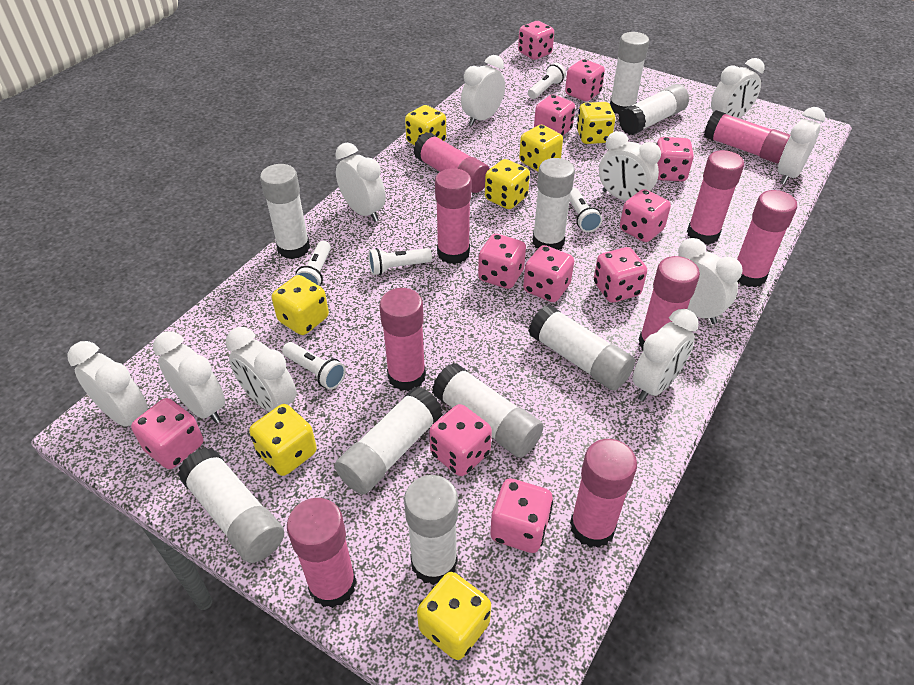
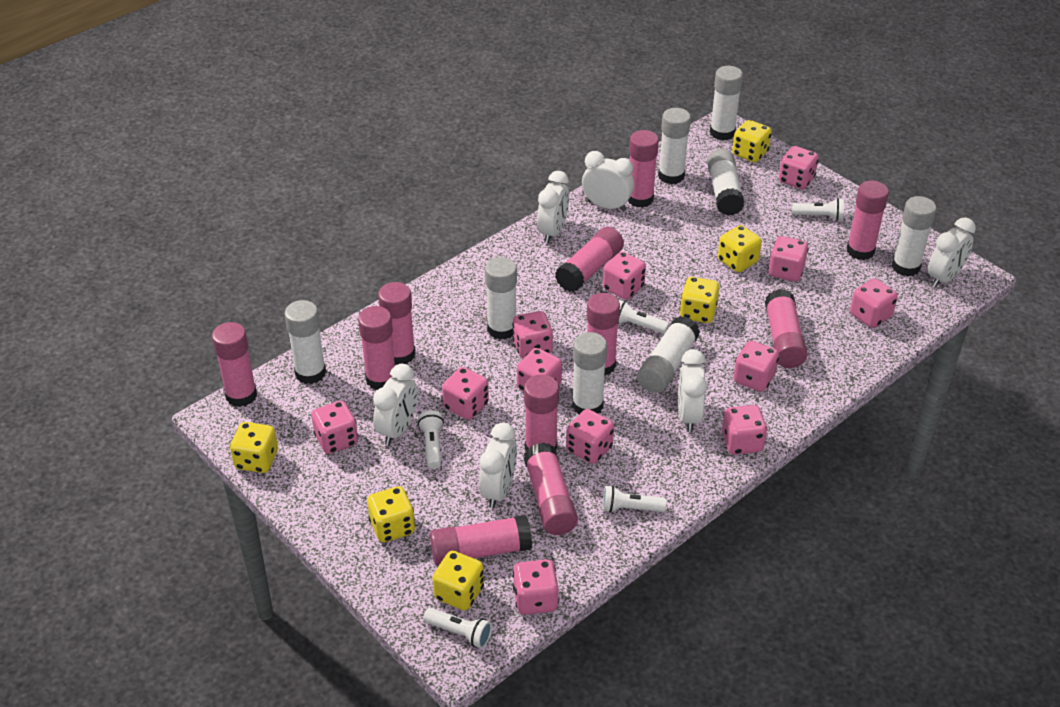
pink dice: [131,398,203,469] [429,404,492,476] [478,234,526,289] [490,479,553,553] [518,21,554,60] [523,245,574,302] [534,95,575,136] [565,59,605,101] [594,247,647,303] [620,189,671,242] [656,137,694,182] = 11 -> [311,401,358,454] [442,367,489,420] [512,311,553,358] [513,559,559,615] [517,348,562,391] [566,409,614,464] [603,252,646,300] [722,405,767,455] [733,341,779,392] [768,236,809,282] [779,146,819,189] [850,279,898,328] = 12
pink glue stick: [287,498,357,608] [379,288,426,391] [414,132,490,193] [435,168,472,264] [570,439,637,548] [639,256,700,351] [687,150,744,245] [704,110,790,163] [737,190,797,287] = 9 -> [212,322,257,407] [358,306,395,390] [378,282,415,365] [430,515,532,566] [524,374,559,452] [524,443,578,535] [555,227,624,292] [587,293,620,376] [628,130,659,208] [765,289,807,368] [847,181,889,260] = 11
white clock: [68,341,148,427] [153,331,225,423] [226,327,297,412] [335,143,386,222] [461,55,505,126] [599,131,661,201] [633,309,699,401] [678,238,743,324] [711,58,765,118] [778,107,825,185] = 10 -> [373,364,418,445] [479,423,517,508] [537,171,569,243] [582,151,634,211] [678,349,707,432] [928,217,976,288] = 6
white glue stick: [178,447,284,563] [260,164,310,259] [335,386,443,494] [404,475,458,585] [432,363,543,458] [528,304,635,391] [532,158,575,250] [610,32,649,114] [618,84,689,135] = 9 -> [285,300,326,384] [485,257,517,340] [572,332,607,415] [637,316,700,393] [658,108,691,184] [707,149,744,216] [710,66,743,141] [892,196,937,276] = 8
yellow dice: [249,404,317,476] [272,275,329,335] [405,105,446,145] [417,572,491,660] [485,159,530,209] [519,125,563,171] [576,102,616,144] = 7 -> [230,422,278,473] [367,486,415,542] [432,551,484,610] [679,277,720,323] [718,225,762,272] [732,120,772,162] = 6

